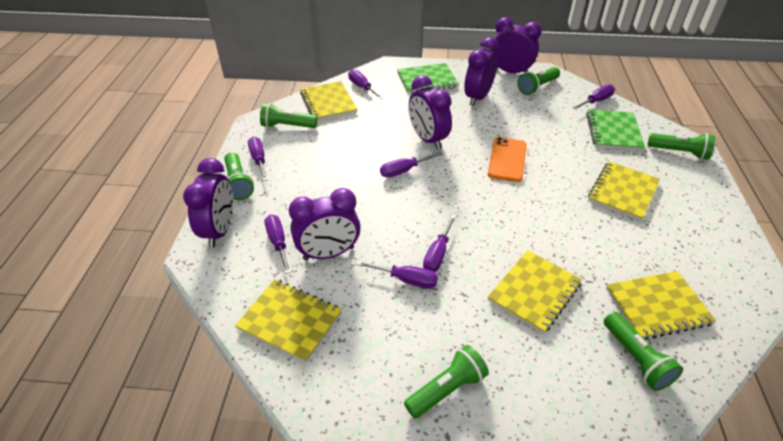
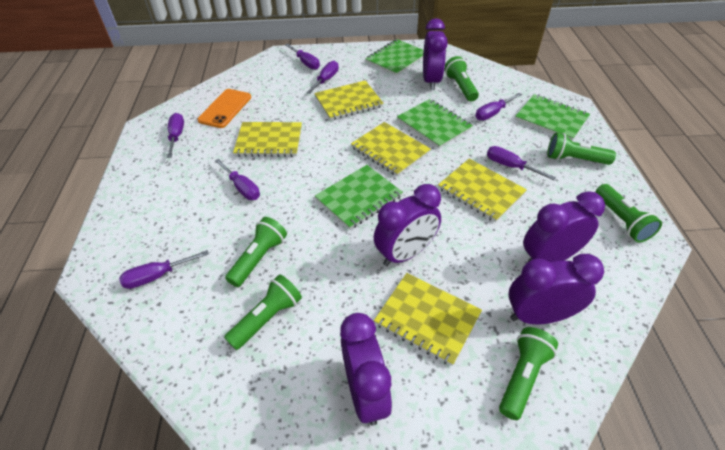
green notebook: [397,63,459,94] [586,109,645,151] = 2 -> [315,165,403,229] [365,39,424,76] [397,99,473,148] [515,94,590,140] = 4

